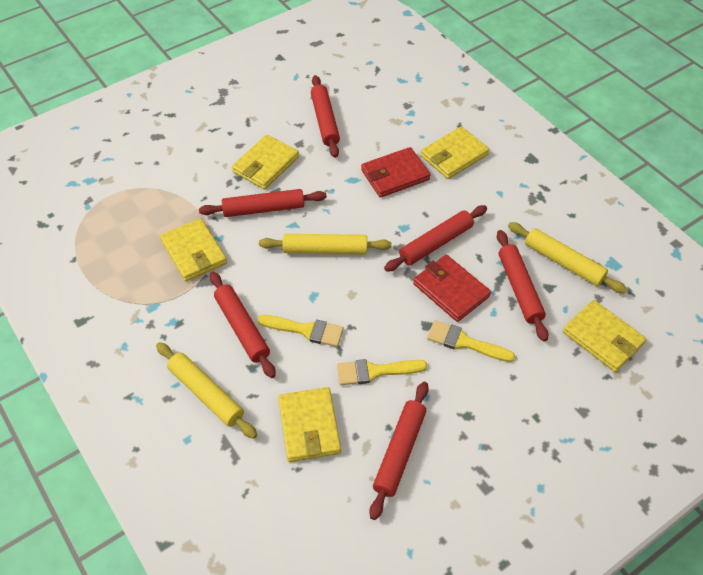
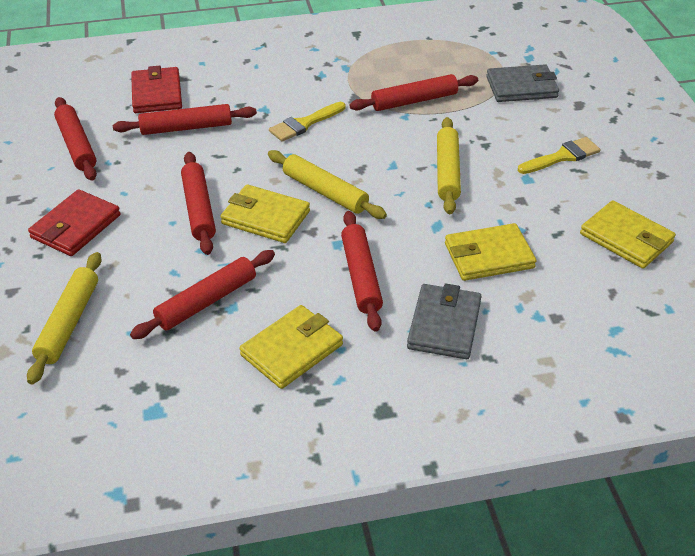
grey wallet: none = 0 -> [407,283,482,359] [486,64,559,102] = 2
yellow brush: [257,315,344,347] [337,359,427,385] [427,320,515,362] = 3 -> [269,102,346,142] [518,137,600,174] = 2
yellow wallet: [160,218,227,282] [232,134,299,190] [278,387,341,462] [421,126,489,179] [563,300,646,372] = 5 -> [220,184,310,243] [240,305,343,389] [445,223,536,281] [580,200,676,269] = 4

